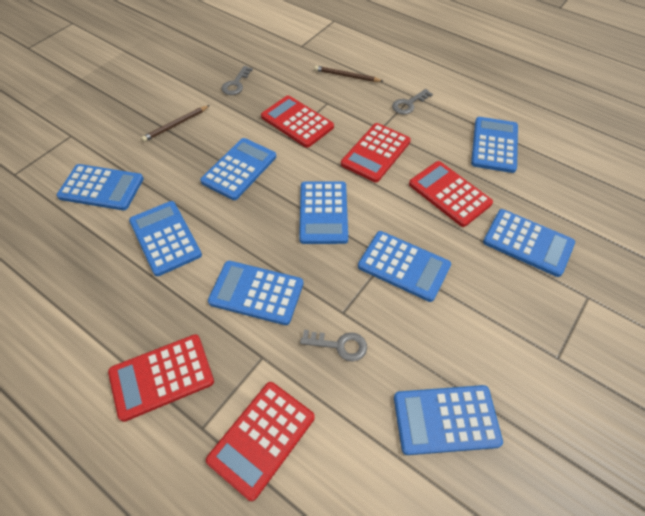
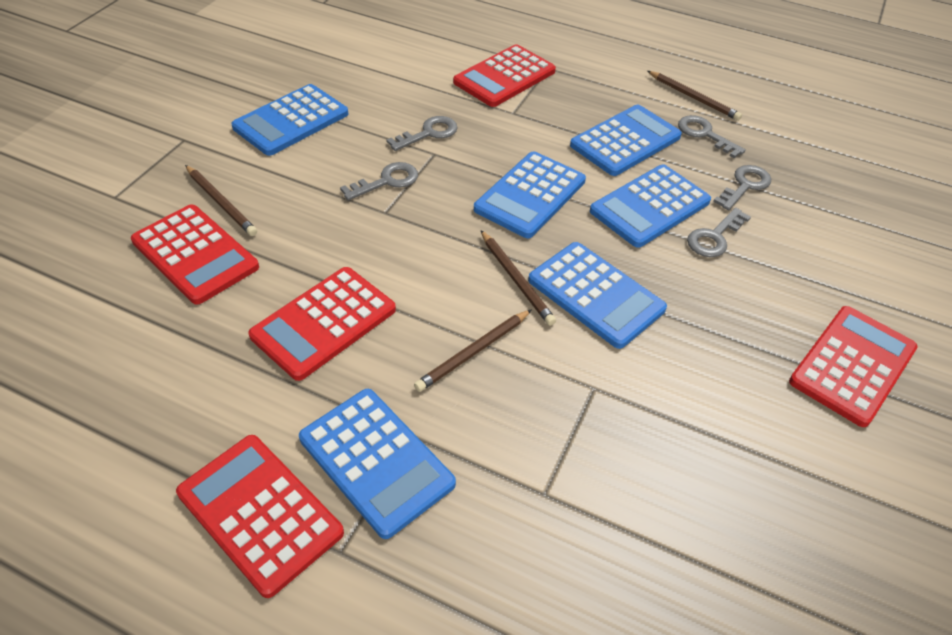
blue calculator: [57,164,144,210] [129,201,202,276] [200,138,276,200] [208,261,304,325] [299,181,348,244] [358,231,451,302] [394,385,503,455] [471,117,518,173] [483,209,575,277] = 9 -> [232,84,348,156] [299,389,456,539] [474,151,586,238] [528,242,667,349] [570,105,682,176] [590,164,711,248] = 6
brown pencil: [141,105,210,142] [314,66,383,82] = 2 -> [185,165,257,236] [414,309,532,392] [481,230,556,326] [647,71,742,121] = 4
grey key: [222,66,253,95] [300,330,367,362] [392,89,433,114] = 3 -> [340,162,418,200] [386,116,458,151] [678,115,746,158] [687,208,751,257] [713,165,771,210] = 5

